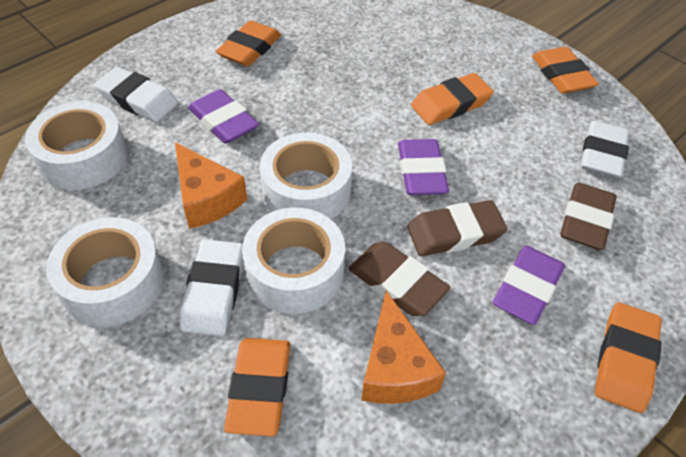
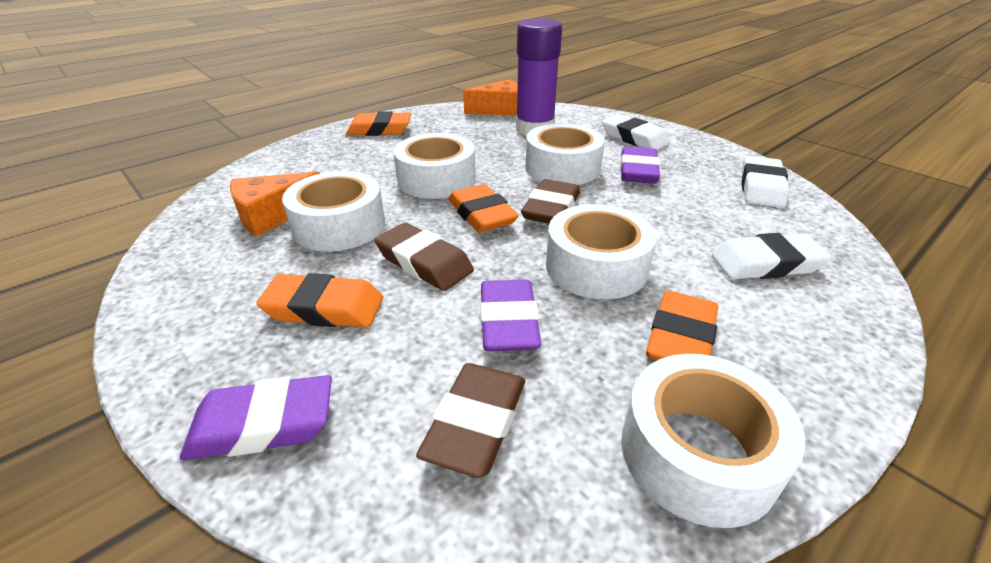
orange eraser: [215,20,281,66] [224,338,291,437] [411,73,494,125] [532,47,599,94] [595,302,662,413] = 5 -> [256,273,383,328] [346,111,411,136] [448,184,519,232] [646,290,718,360] = 4
purple glue stick: none = 0 -> [516,18,562,136] = 1
white tape: [25,101,128,190] [46,217,164,327] [242,208,345,314] [260,132,352,219] = 4 -> [282,171,385,252] [393,133,476,199] [525,123,605,185] [546,204,657,299] [621,354,805,528] = 5

